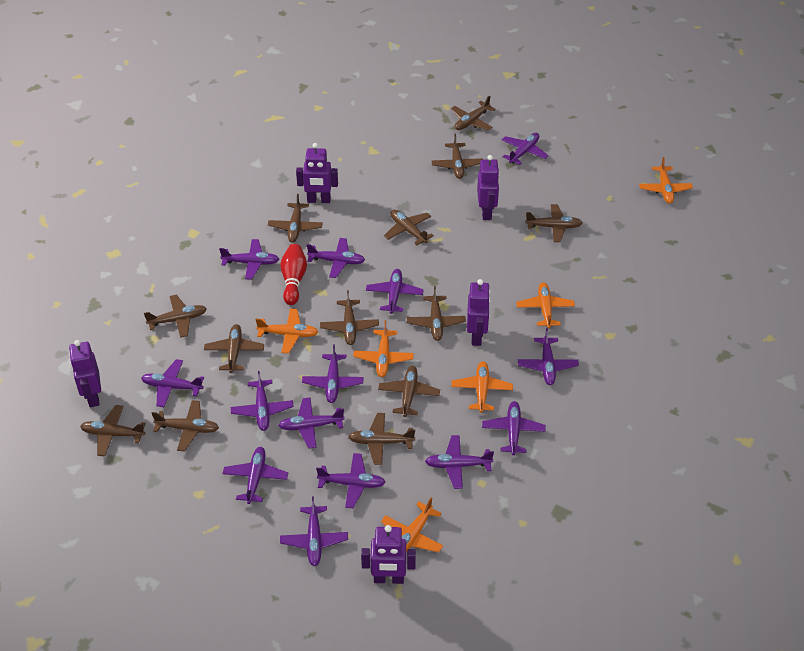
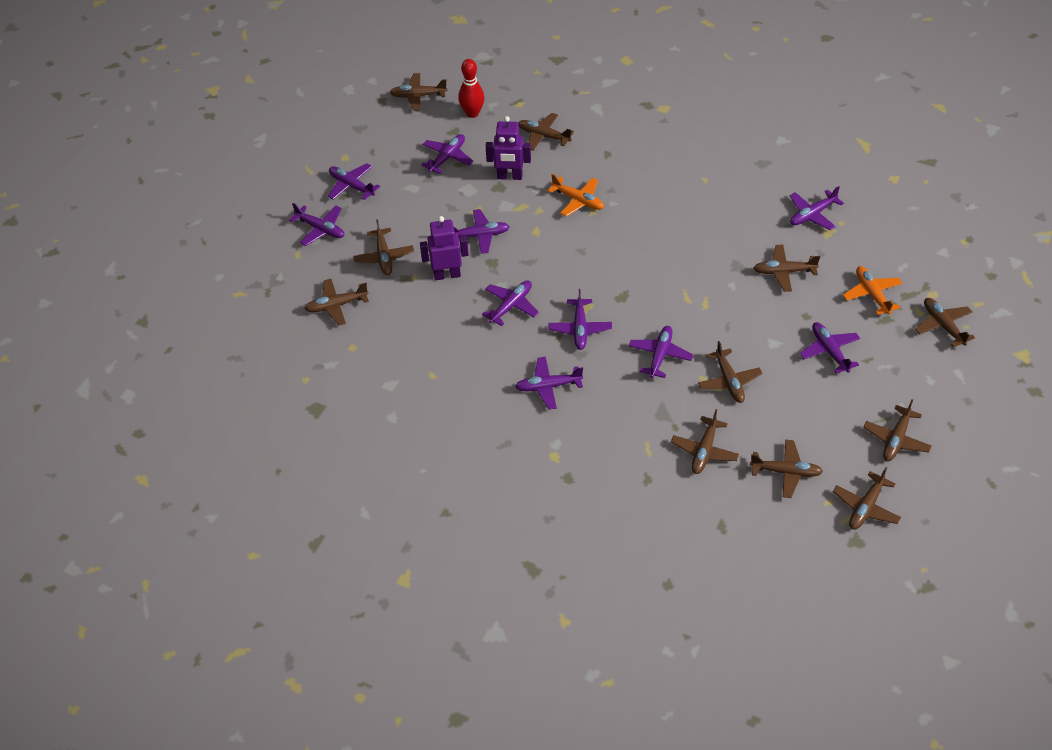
brown plane: [80,405,146,457] [144,294,207,338] [152,400,219,451] [204,324,264,373] [268,194,323,242] [320,290,379,345] [348,413,415,465] [378,366,440,417] [384,210,434,245] [407,286,466,341] [431,134,483,179] [451,95,496,130] [525,204,582,242] = 13 -> [305,279,369,326] [353,219,414,275] [390,73,447,111] [518,113,574,151] [671,409,739,474] [698,341,763,403] [750,439,823,498] [753,245,820,292] [833,467,901,530] [863,399,932,461] [915,298,975,347] = 11
orange plane: [255,309,318,354] [353,320,414,377] [381,497,443,552] [451,361,513,413] [516,282,575,328] [639,157,693,204] = 6 -> [547,174,604,217] [843,266,903,315] = 2
purple plane: [141,359,204,407] [219,239,279,279] [223,447,288,504] [231,371,294,431] [278,397,345,449] [280,497,348,567] [302,344,364,403] [307,238,365,278] [316,453,386,508] [366,269,424,314] [425,435,494,489] [482,401,546,455] [502,133,549,165] [518,328,579,385] = 14 -> [289,203,344,246] [328,163,380,200] [421,134,473,174] [454,209,510,254] [482,280,539,326] [515,357,583,410] [548,289,612,350] [629,326,693,378] [790,186,844,230] [800,322,860,374] = 10
purple robot: [69,340,101,407] [296,143,338,203] [361,525,416,584] [467,279,490,346] [477,155,500,220] = 5 -> [420,216,469,280] [486,116,531,180] = 2

